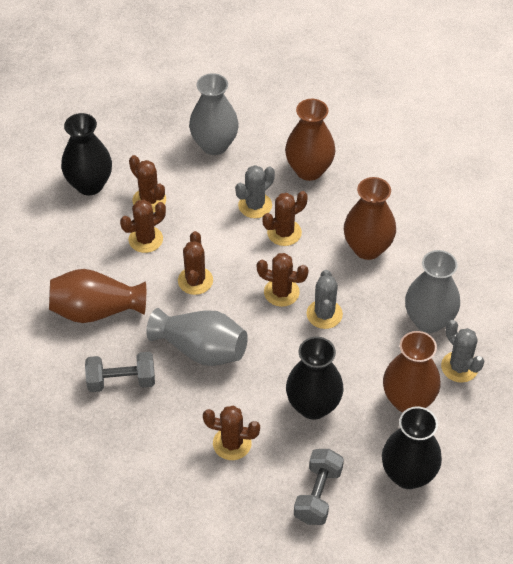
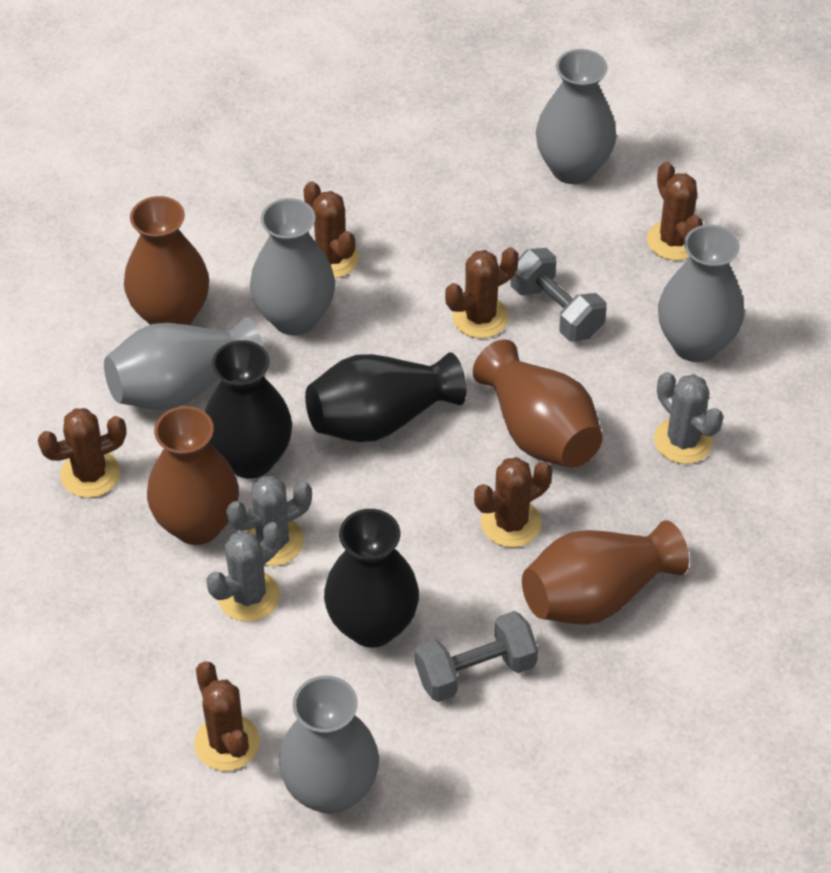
grey vase: [146,308,248,366] [189,73,239,155] [405,250,460,333] = 3 -> [104,317,263,410] [250,198,335,335] [279,676,379,814] [536,49,616,184] [658,225,744,362] = 5

